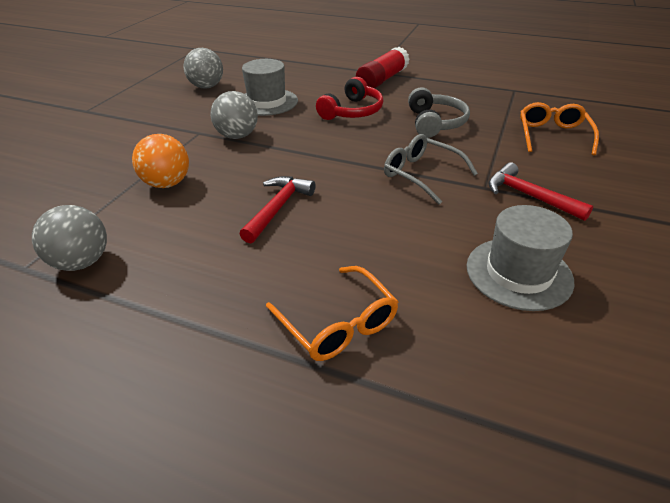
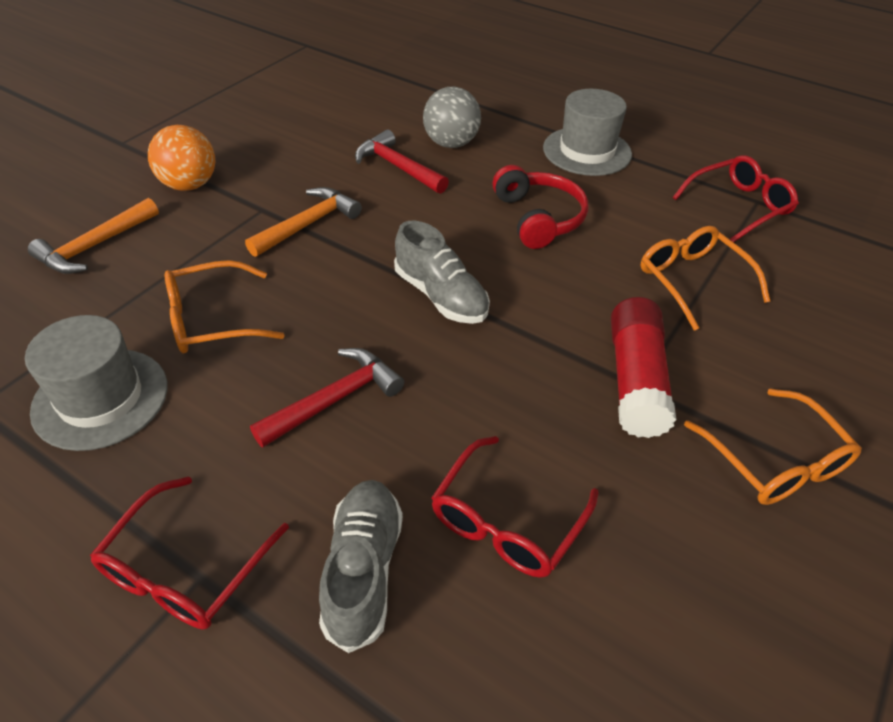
grey ball: [32,205,107,271] [183,48,223,89] [211,91,258,139] = 3 -> [423,87,481,148] = 1
grey glasses: [384,134,478,204] = 1 -> none = 0
grey headphones: [408,87,470,138] = 1 -> none = 0
grey shoe: none = 0 -> [319,480,403,653] [394,221,490,324] = 2
orange glasses: [266,266,399,361] [520,102,599,155] = 2 -> [165,260,285,353] [640,226,770,331] [684,388,862,505] = 3
orange hammer: none = 0 -> [28,198,159,274] [245,187,362,257] = 2
red glasses: none = 0 -> [90,476,289,630] [431,436,599,578] [672,155,799,242] = 3

